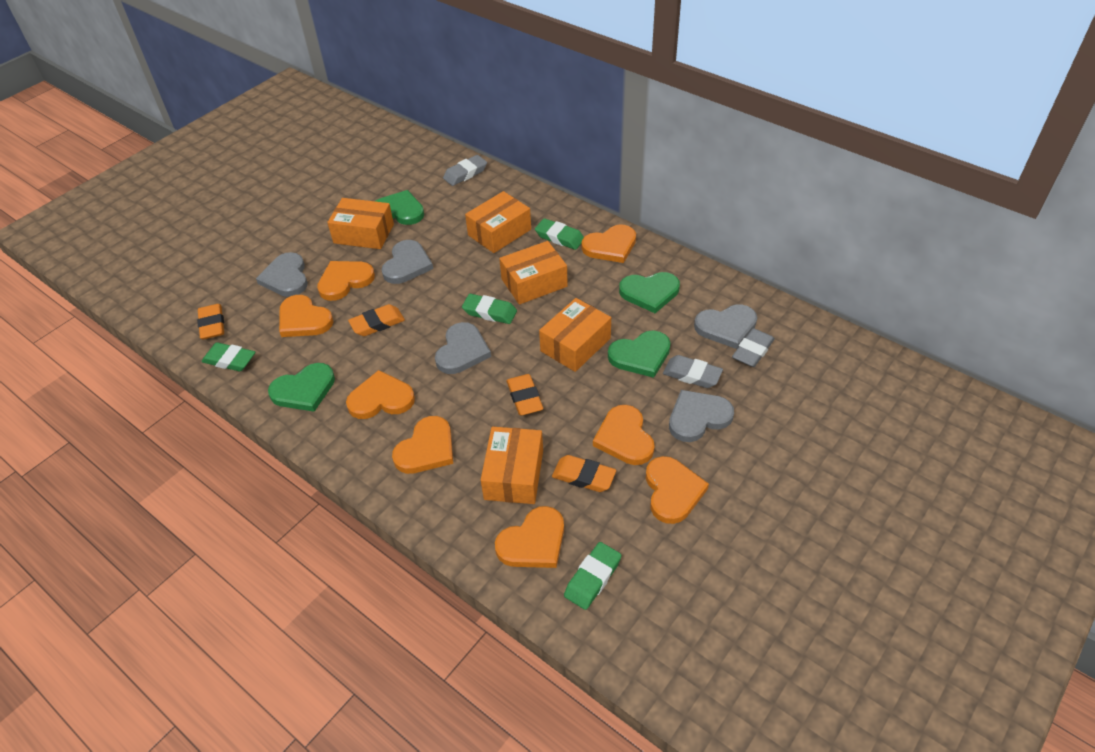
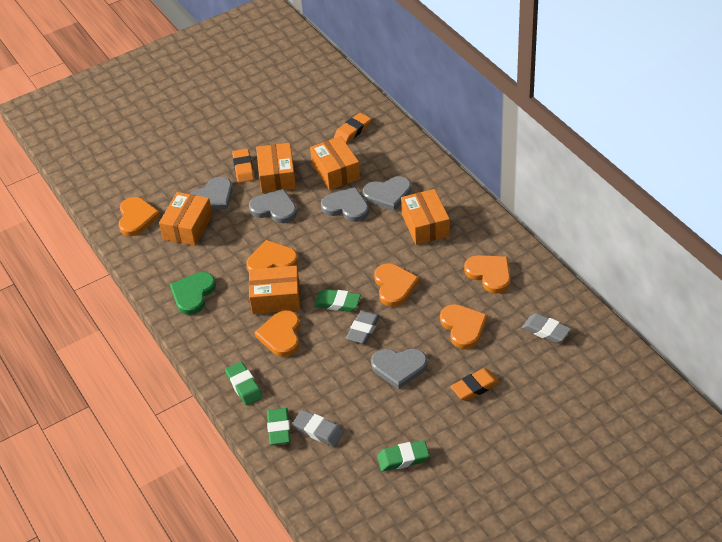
green heart: [268,363,335,412] [375,190,424,225] [608,331,671,378] [619,272,680,313] = 4 -> [170,272,216,315] = 1
orange eraser: [197,304,224,340] [348,304,405,336] [507,374,543,416] [552,455,616,492] = 4 -> [232,149,254,183] [334,113,371,143] [451,368,500,401] = 3
orange heart: [279,295,333,337] [317,261,375,301] [346,370,415,419] [392,416,453,474] [495,506,564,568] [581,224,636,263] [593,405,655,465] [646,456,709,524] = 8 -> [118,197,161,236] [246,240,298,272] [254,310,300,357] [374,263,420,307] [440,304,487,349] [464,255,511,294] = 6

